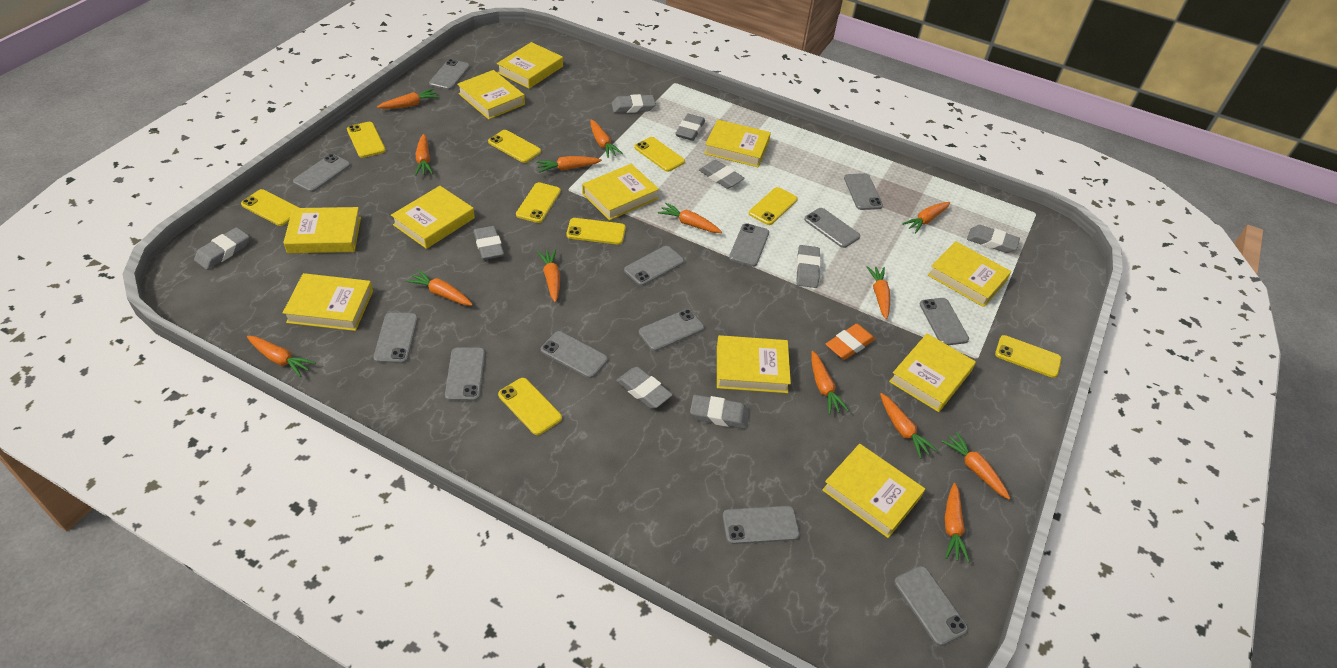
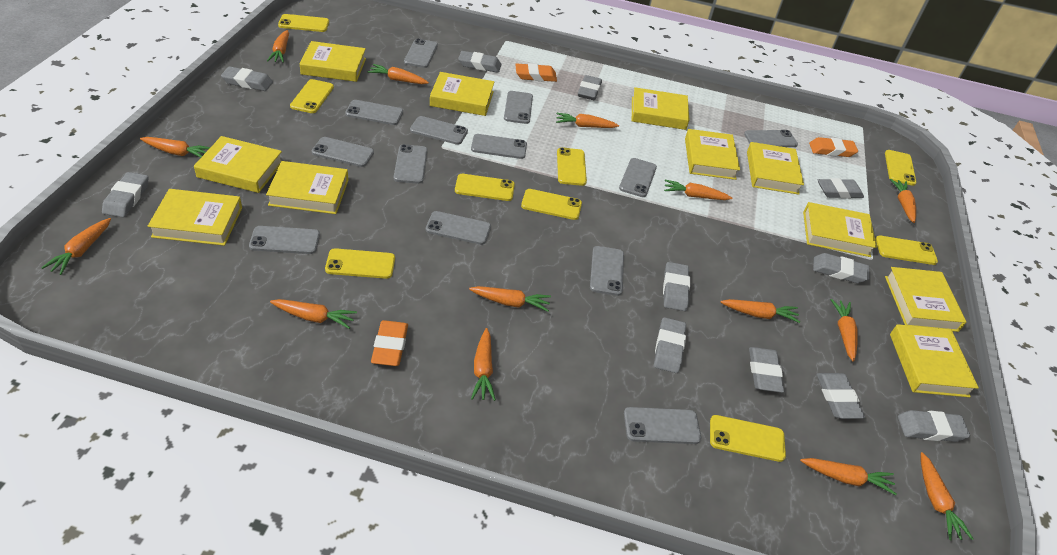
grey eraser: [194,227,249,270] [473,226,504,260] [611,94,656,113] [616,367,673,409] [675,114,705,141] [690,395,749,429] [699,160,745,189] [796,245,821,288] [967,225,1020,253] = 9 -> [102,172,149,217] [221,66,273,91] [458,51,501,73] [578,75,602,100] [654,317,686,373] [663,262,690,311] [749,347,784,393] [813,253,869,283] [817,373,865,419] [818,178,864,199] [898,410,970,442] = 11
orange eraser: [826,324,875,360] = 1 -> [371,320,408,366] [515,63,557,82] [809,137,858,157] = 3

